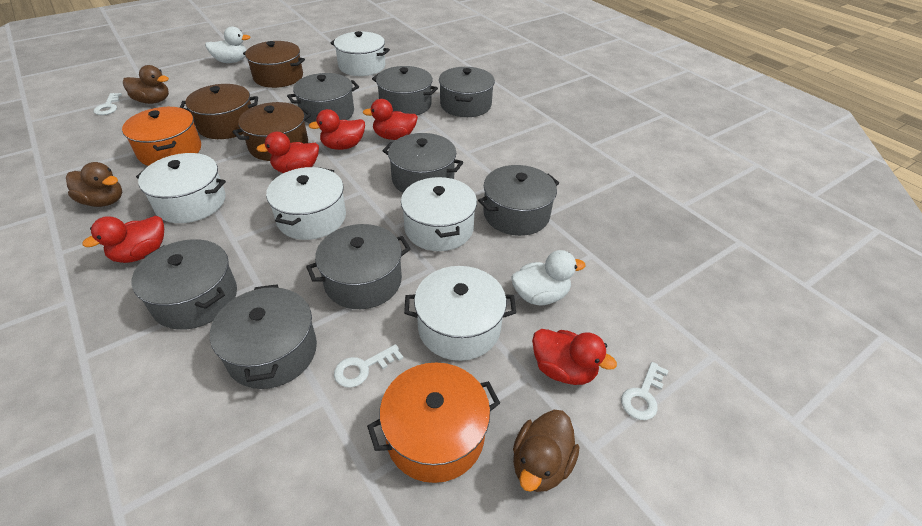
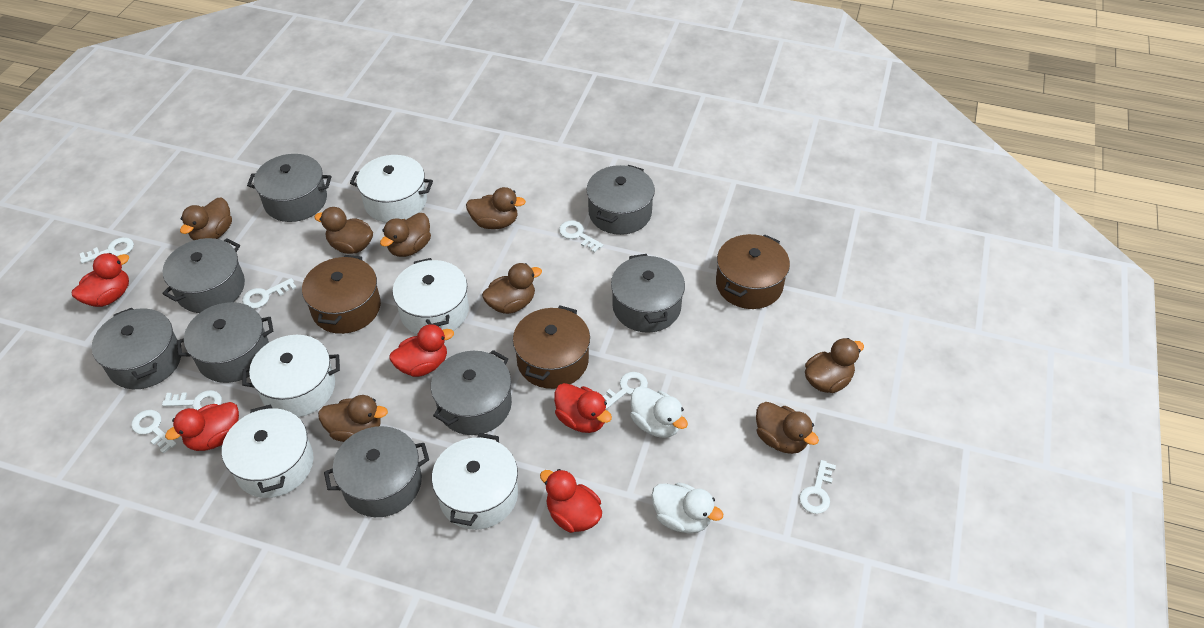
brown duck: [66,162,122,207] [123,65,169,104] [513,410,579,492] = 3 -> [180,198,232,240] [314,207,373,254] [318,395,388,442] [380,213,431,257] [466,187,526,229] [482,263,542,314] [756,402,819,454] [805,338,864,393] = 8
orange pot: [122,107,201,166] [367,362,500,483] = 2 -> none = 0
white key: [93,93,122,115] [334,344,403,388] [621,362,668,420] = 3 -> [80,237,134,264] [131,410,177,454] [162,390,222,410] [242,278,296,309] [559,221,603,253] [603,372,648,410] [799,460,836,514] = 7

